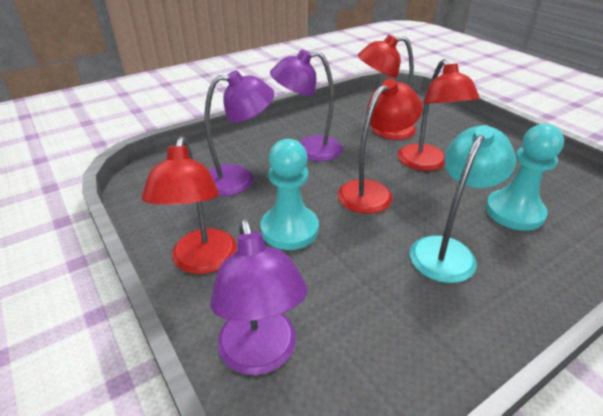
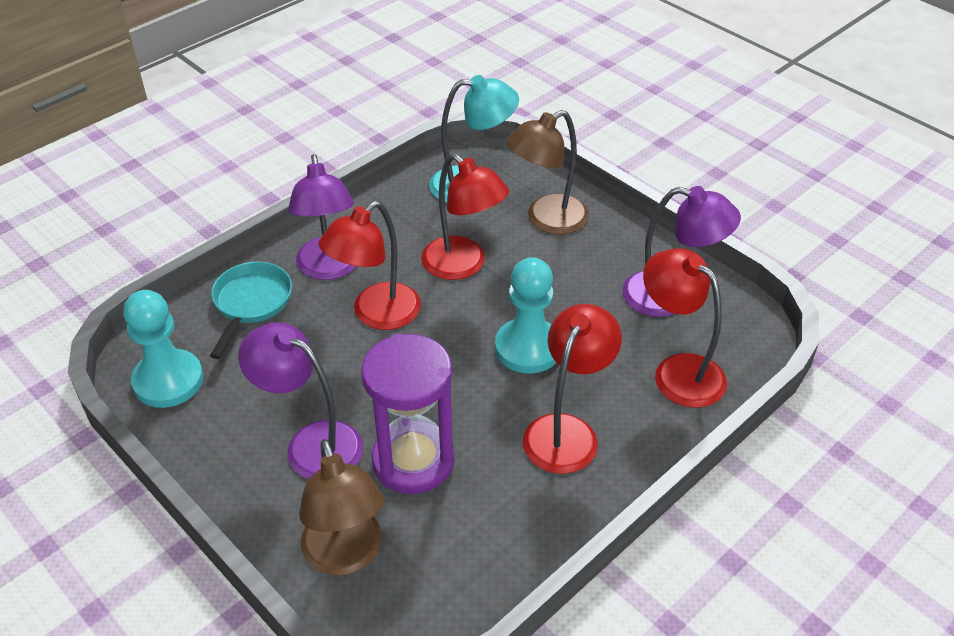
brown lamp: none = 0 -> [299,439,384,576] [506,110,589,235] = 2
purple hourglass: none = 0 -> [361,334,455,494] = 1
turquoise pan: none = 0 -> [210,261,292,359] = 1

